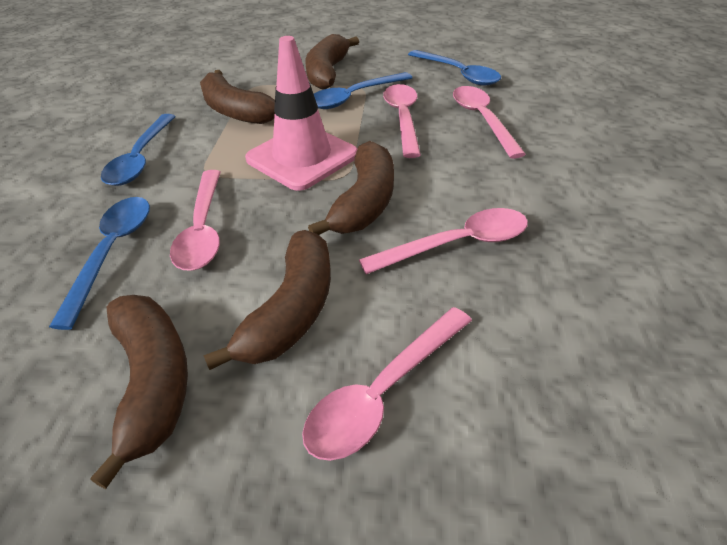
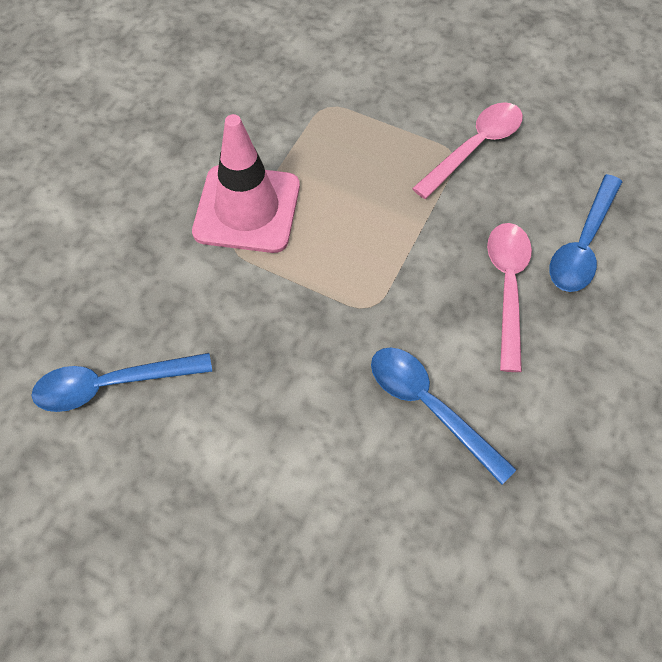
blue spoon: [49,197,150,330] [101,114,176,186] [314,72,412,109] [408,50,501,86] = 4 -> [32,353,212,412] [371,347,517,485] [549,174,622,292] = 3
brown banana: [90,295,188,489] [200,70,275,124] [203,230,331,370] [305,34,359,89] [308,141,394,235] = 5 -> none = 0
pink spoon: [170,170,221,271] [302,307,472,461] [359,208,528,274] [383,84,421,158] [453,86,526,159] = 5 -> [412,102,523,199] [487,223,532,372] = 2

